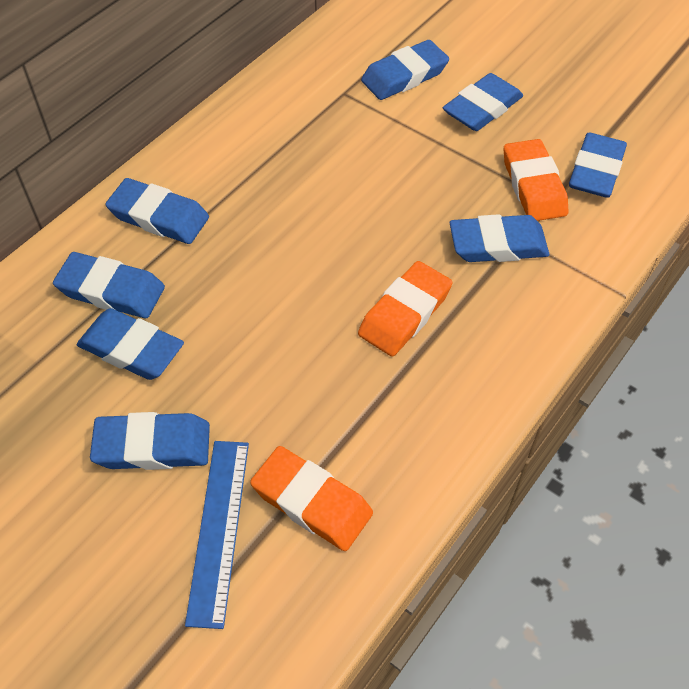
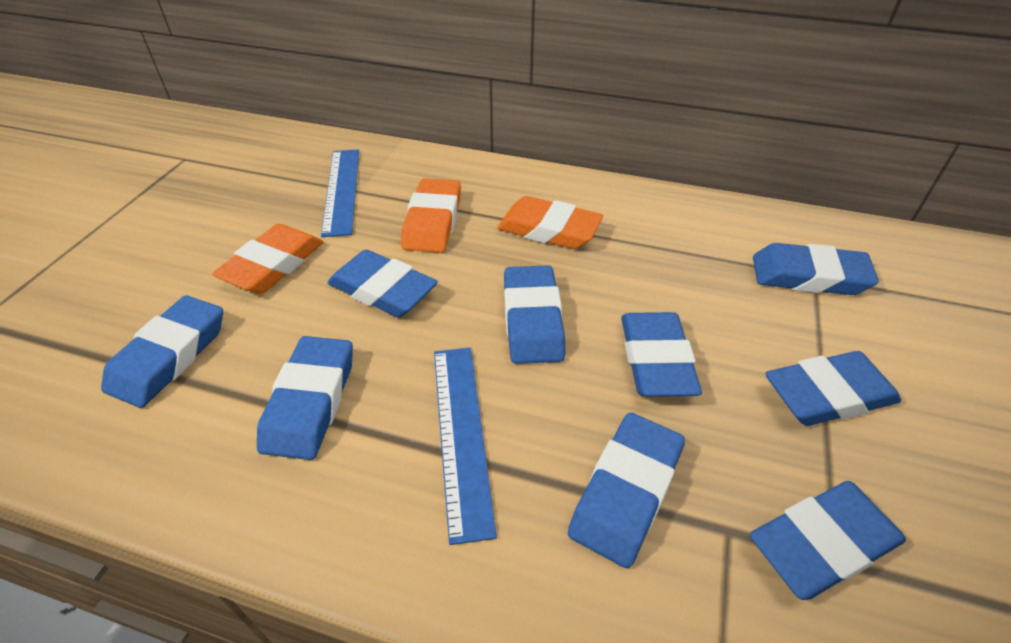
blue eraser: [53,252,165,318] [77,308,184,380] [90,412,210,470] [105,178,209,244] [361,40,449,100] [443,73,523,131] [450,214,549,262] [569,132,627,198] = 8 -> [101,295,223,408] [257,336,353,460] [328,250,438,317] [504,265,565,364] [568,413,685,568] [621,312,702,397] [750,481,906,600] [753,243,879,295] [765,351,901,426] = 9
blue ruler: [185,441,249,629] = 1 -> [321,149,359,237] [434,348,497,545] = 2

